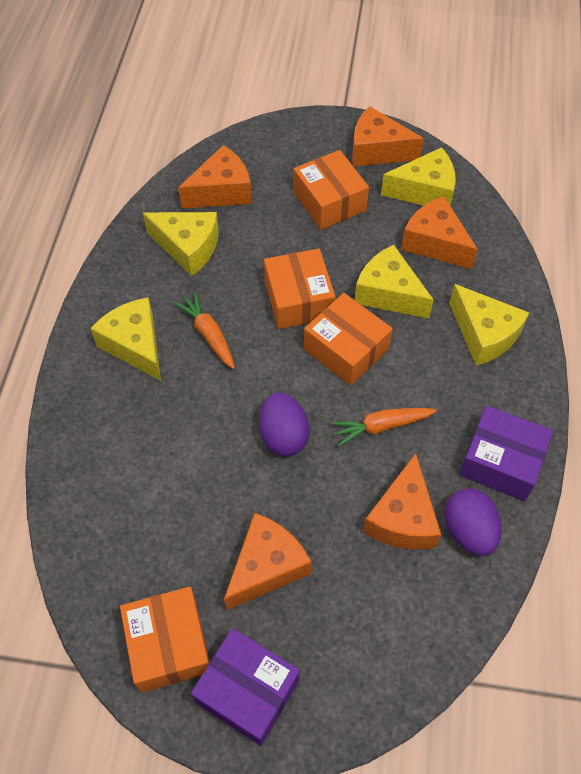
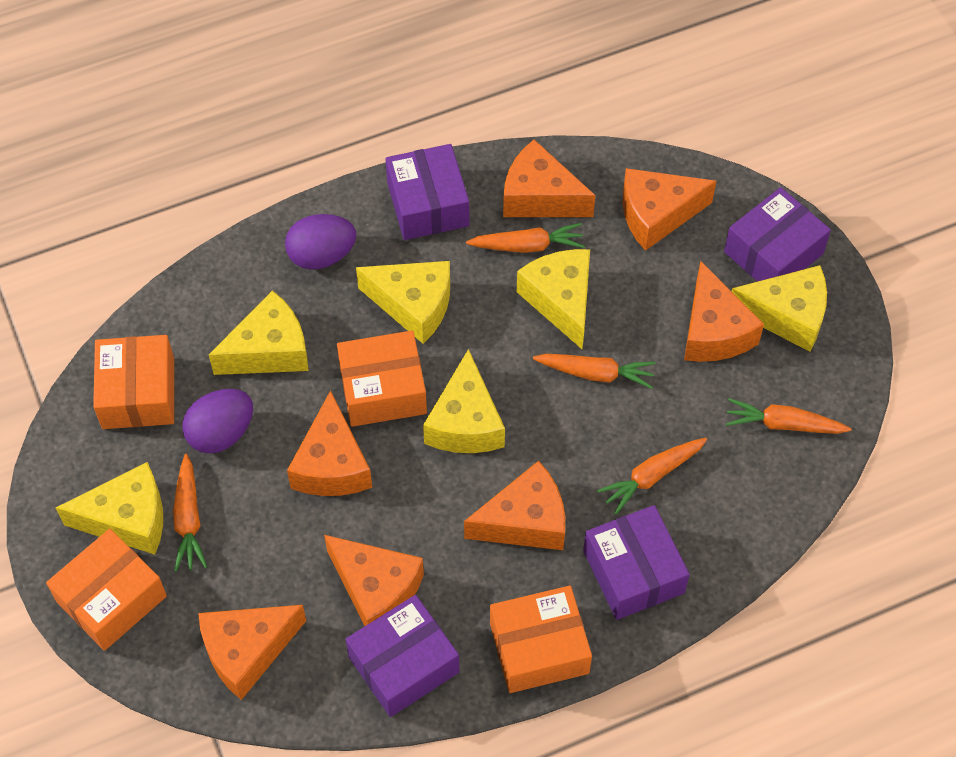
orange carrot: [174,292,235,369] [331,408,437,446] = 2 -> [173,454,207,572] [466,223,585,253] [533,354,656,389] [597,438,707,515] [726,398,851,434] = 5
orange cheese: [178,145,252,208] [224,513,312,610] [352,106,424,166] [363,453,441,550] [401,196,478,269] = 5 -> [198,605,306,700] [287,390,372,496] [324,535,424,626] [464,461,565,550] [503,139,595,217] [623,168,716,251] [684,261,764,362] = 7
purple box: [191,628,300,745] [459,406,553,501] = 2 -> [345,595,460,717] [385,144,469,240] [583,505,690,620] [724,187,831,282] = 4
yellow cheese: [90,297,161,381] [143,212,219,276] [355,245,434,319] [381,147,456,206] [449,284,529,366] = 5 -> [56,462,163,555] [209,290,309,375] [356,261,450,344] [423,349,505,453] [517,249,590,349] [732,265,827,352] = 6

